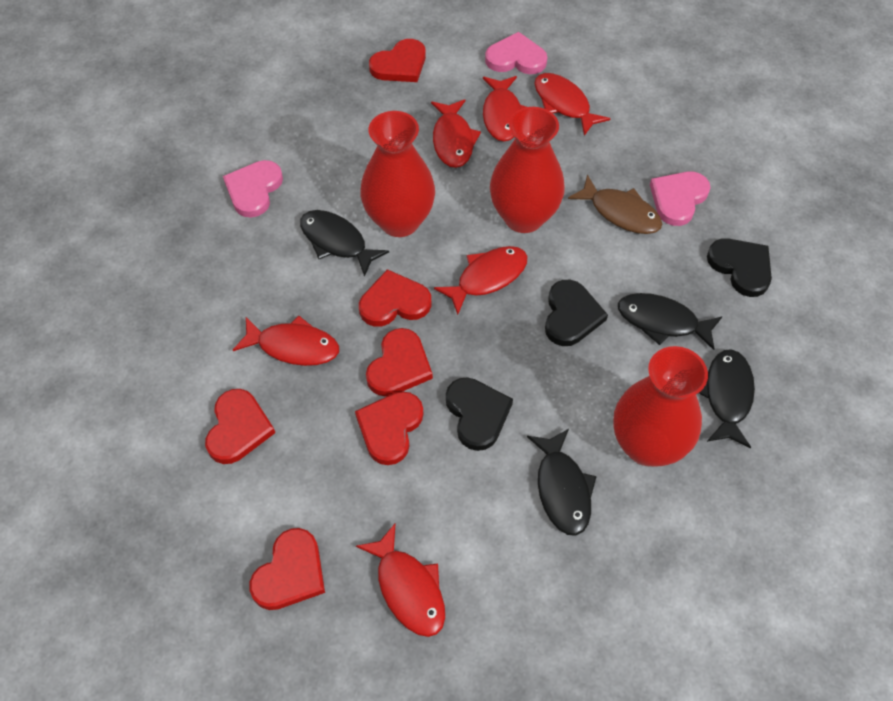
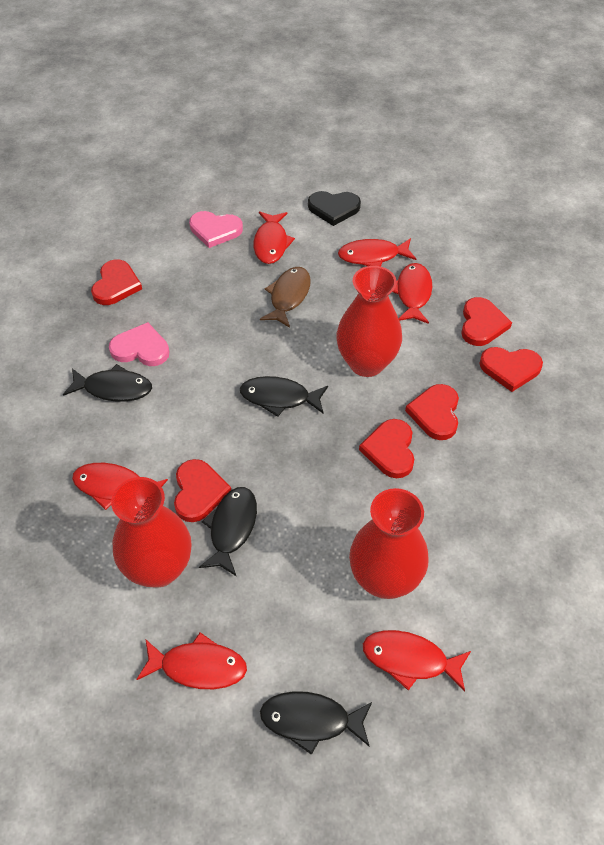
black heart: [446,377,513,451] [545,280,608,346] [707,238,772,297] = 3 -> [308,191,361,226] = 1
pink heart: [223,160,283,217] [485,32,547,74] [650,172,711,226] = 3 -> [109,322,169,366] [189,211,243,248] = 2

